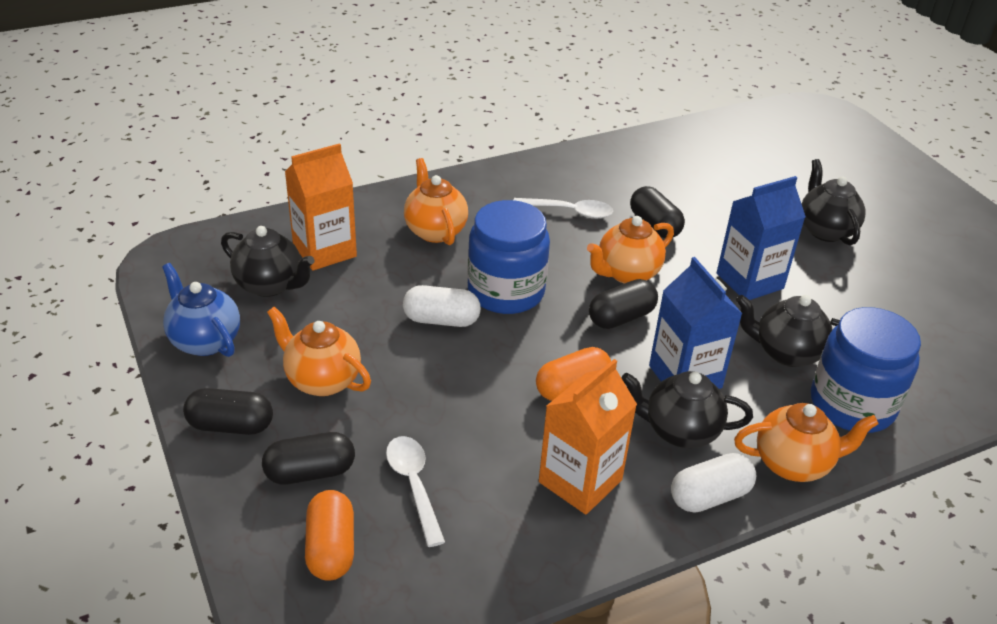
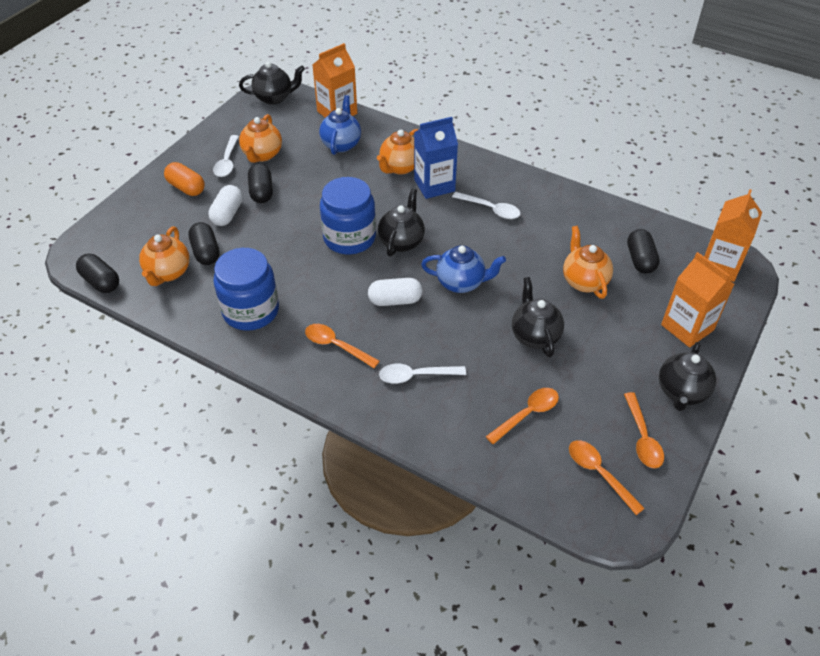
blue carton: [649,257,742,389] [717,176,806,300] = 2 -> [414,117,458,199] = 1
blue teapot: [162,263,240,357] = 1 -> [319,95,361,155] [421,245,506,293] = 2
orange capsule: [305,490,354,581] [536,347,611,401] = 2 -> [164,162,205,196] = 1
orange carton: [285,143,357,271] [539,359,637,515] = 2 -> [312,43,357,118] [661,252,734,347] [704,189,762,282] = 3
orange spoon: none = 0 -> [305,324,380,368] [486,388,559,444] [569,440,645,515] [624,392,664,468] = 4
white spoon: [386,436,445,547] [514,198,613,219] = 2 -> [213,135,239,177] [379,364,466,384] [452,192,521,219] = 3

